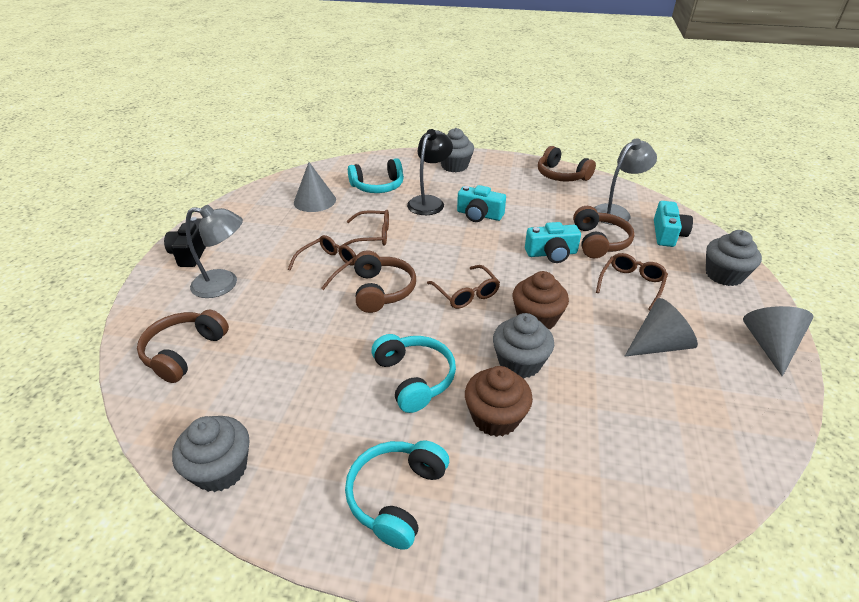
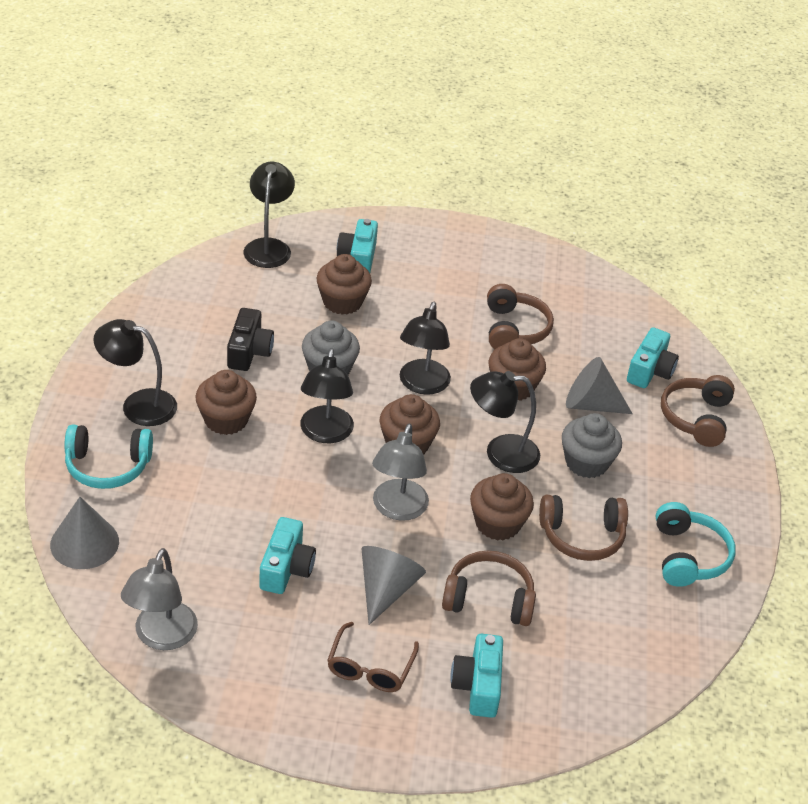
black lamp: [407,129,453,215] = 1 -> [93,319,177,426] [243,162,295,268] [300,348,354,443] [400,302,451,395] [470,371,540,473] = 5
brown cupcake: [465,366,533,437] [513,271,569,329] = 2 -> [195,370,257,435] [316,254,372,315] [380,394,440,455] [470,473,534,541] [489,338,546,401] = 5
brown glasses: [288,235,356,290] [343,210,389,246] [427,265,500,309] [596,253,668,310] = 4 -> [327,622,419,692] = 1
grey cupcake: [172,416,250,492] [441,128,474,172] [493,313,554,379] [706,230,762,286] = 4 -> [302,320,360,375] [562,413,622,478] = 2
turquoise camera: [457,185,506,222] [525,222,581,263] [654,201,693,247] = 3 -> [259,517,316,594] [337,219,378,273] [450,634,503,718] [627,327,679,388] = 4
turquoise headphones: [345,440,449,550] [348,158,404,193] [371,334,456,413] = 3 -> [64,425,153,489] [656,502,735,587] = 2

